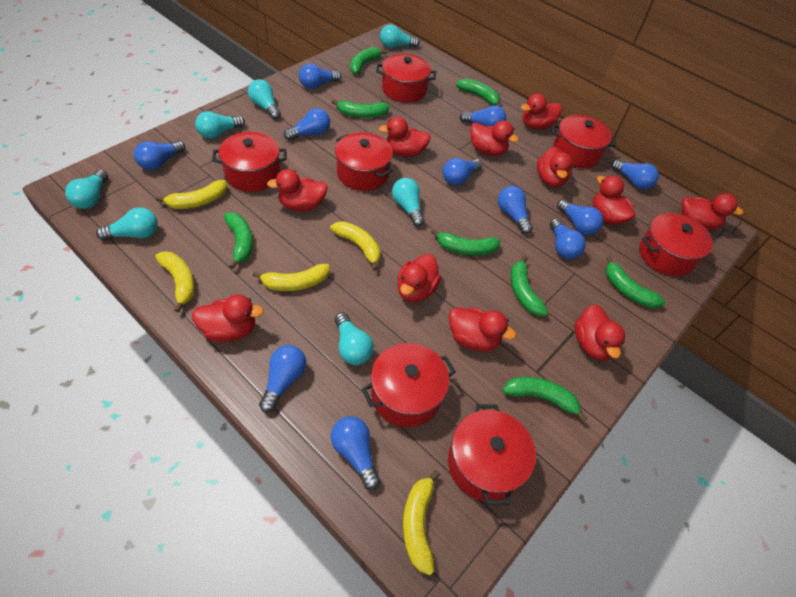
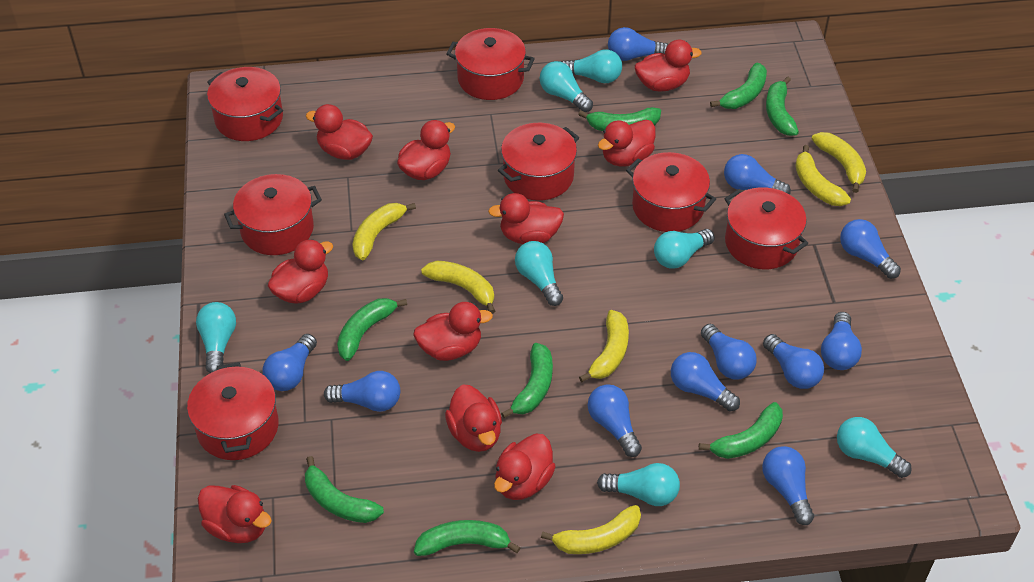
red duck: [192,294,264,342] [267,169,328,211] [379,117,431,157] [397,254,441,302] [449,307,516,352] [470,121,519,156] [521,94,562,130] [537,147,573,187] [575,304,625,361] [593,176,635,225] [681,194,743,230] = 11 -> [198,485,272,543] [267,239,333,304] [306,104,373,160] [397,120,455,180] [413,302,493,361] [445,384,502,452] [488,193,564,244] [494,434,556,500] [598,120,656,167] [635,40,702,92] = 10
yellow banana: [155,251,195,312] [156,180,227,209] [253,264,330,291] [330,221,381,271] [403,470,440,575] = 5 -> [352,203,416,260] [421,261,495,314] [541,505,641,554] [579,310,629,382] [795,145,851,206] [812,132,866,193] = 6

